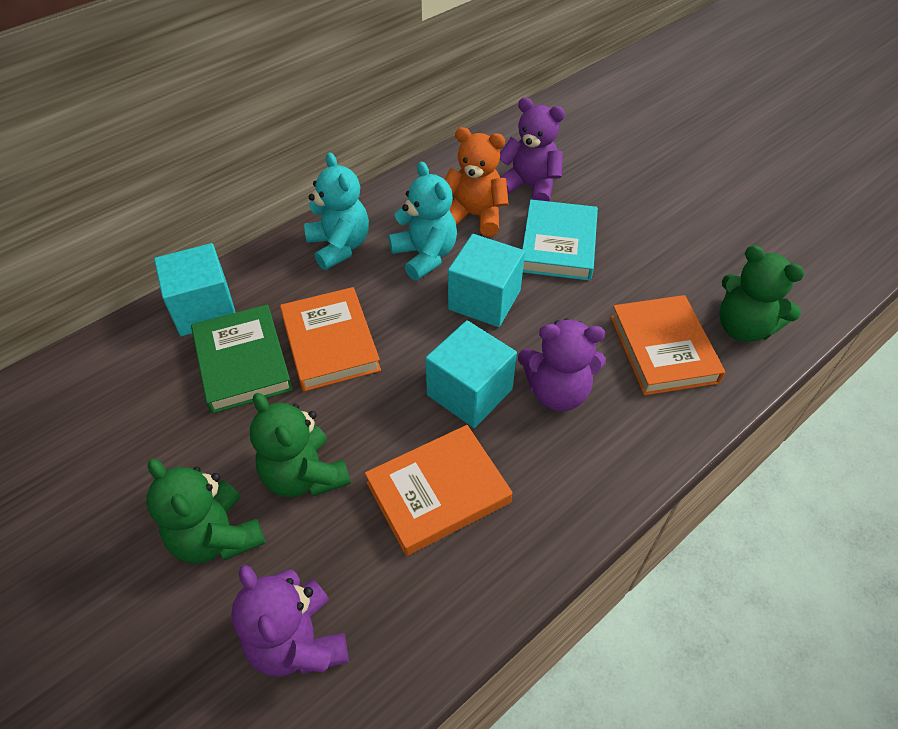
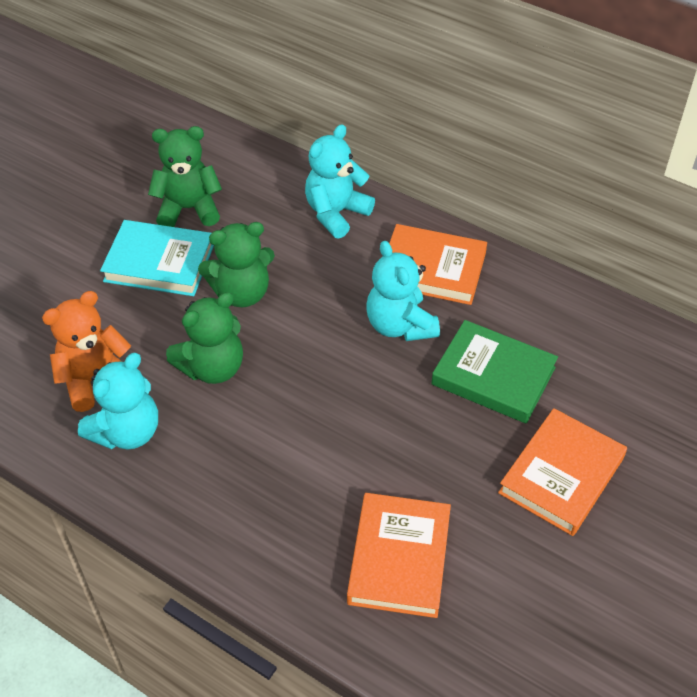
purple teddy bear: [231,565,349,677] [500,97,565,201] [518,319,606,411] = 3 -> none = 0
turquoise cube: [154,243,236,336] [425,320,517,428] [448,234,525,327] = 3 -> none = 0
turquoise teddy bear: [304,152,369,270] [389,162,457,280] = 2 -> [78,353,158,449] [305,124,375,238] [367,241,440,341] = 3

